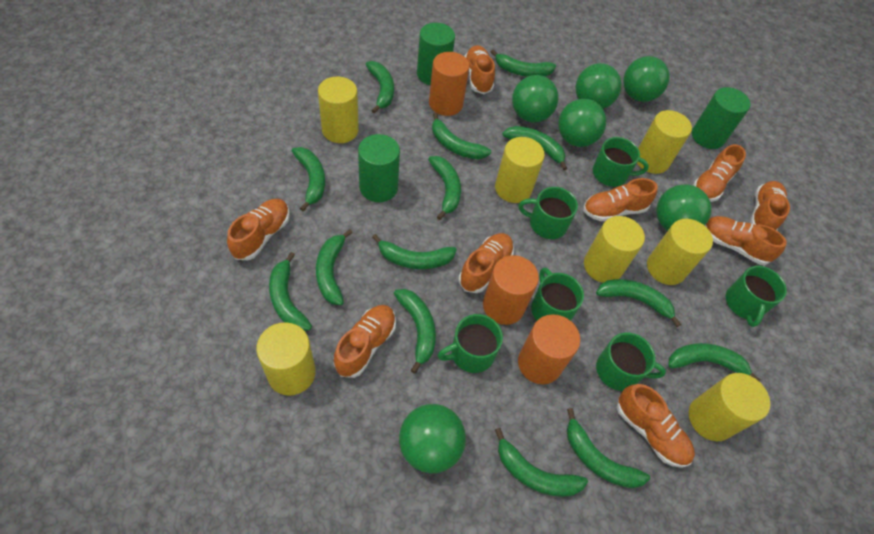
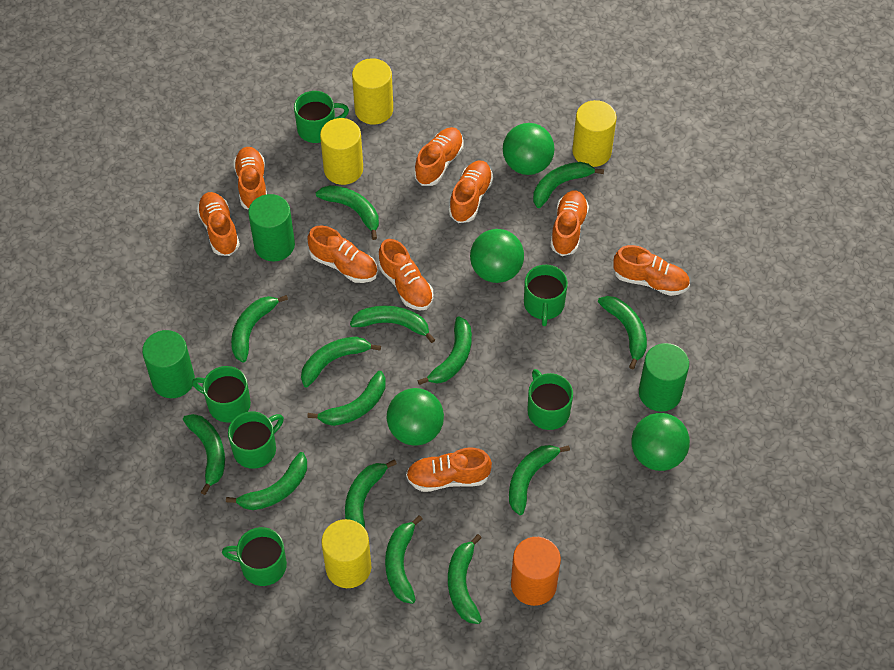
green ball: [399,404,466,473] [512,75,559,122] [558,99,606,147] [575,63,621,109] [623,56,670,102] [656,184,711,231] = 6 -> [387,388,444,446] [470,229,524,283] [503,123,555,175] [631,413,690,471] = 4
orange cylinder: [429,52,469,116] [483,255,539,325] [518,314,580,384] = 3 -> [511,537,561,606] = 1
yellow cylinder: [256,322,316,396] [318,77,359,143] [495,137,545,203] [584,216,645,283] [637,110,692,174] [647,219,713,285] [689,373,770,441] = 7 -> [320,118,363,185] [321,519,371,588] [352,58,393,125] [572,100,616,167] = 4

